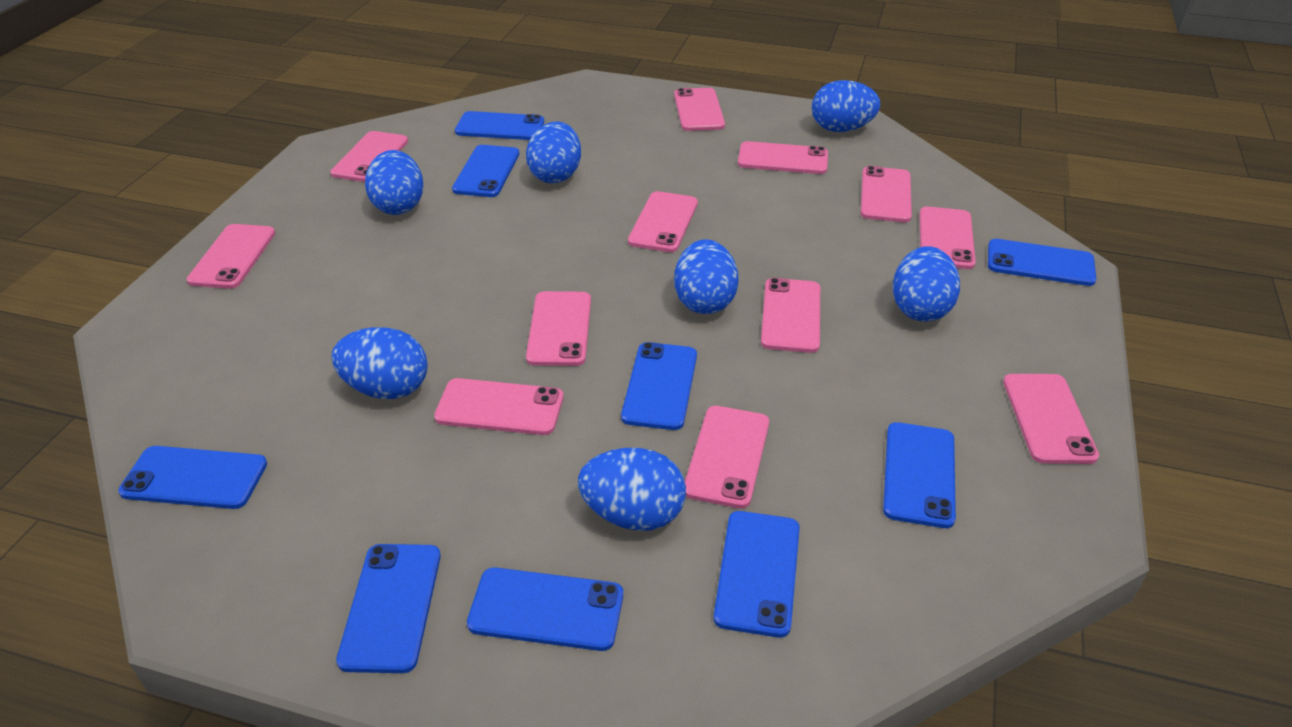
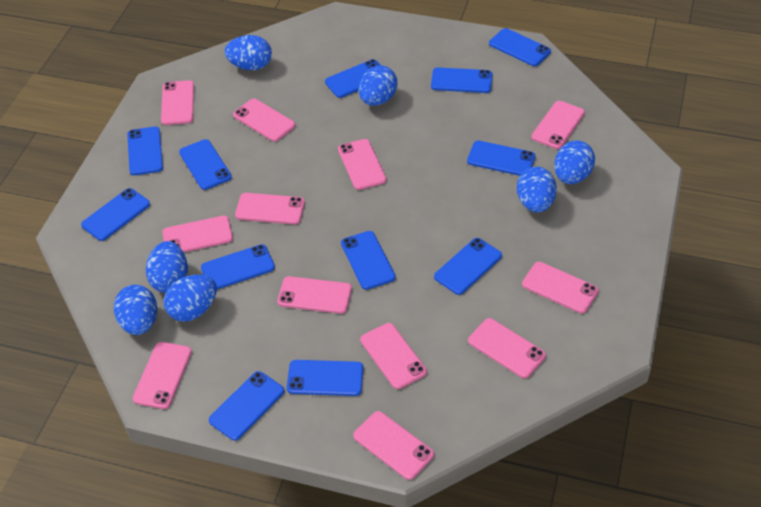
blue phone: [118,446,267,509] [336,544,441,673] [452,145,519,197] [455,111,544,140] [467,567,623,651] [621,342,697,430] [714,511,800,638] [883,422,956,528] [988,239,1096,286] = 9 -> [81,188,150,241] [127,126,163,175] [179,139,232,190] [201,244,275,289] [209,371,284,441] [287,360,364,396] [325,59,381,98] [341,231,396,290] [431,67,493,93] [434,238,502,295] [467,141,536,176] [489,28,551,66] = 12

